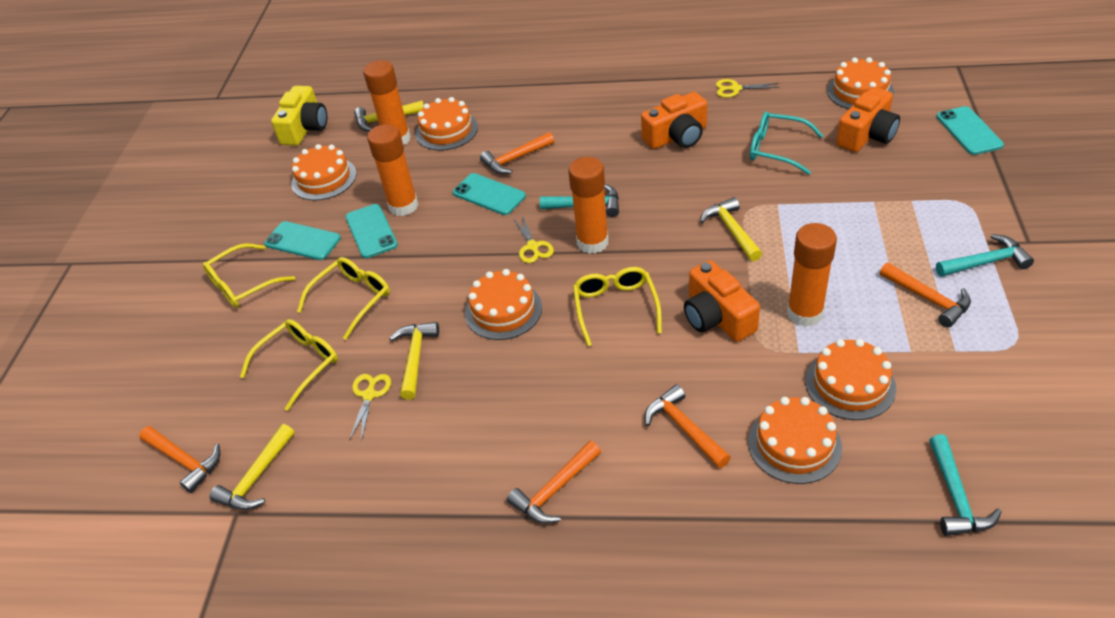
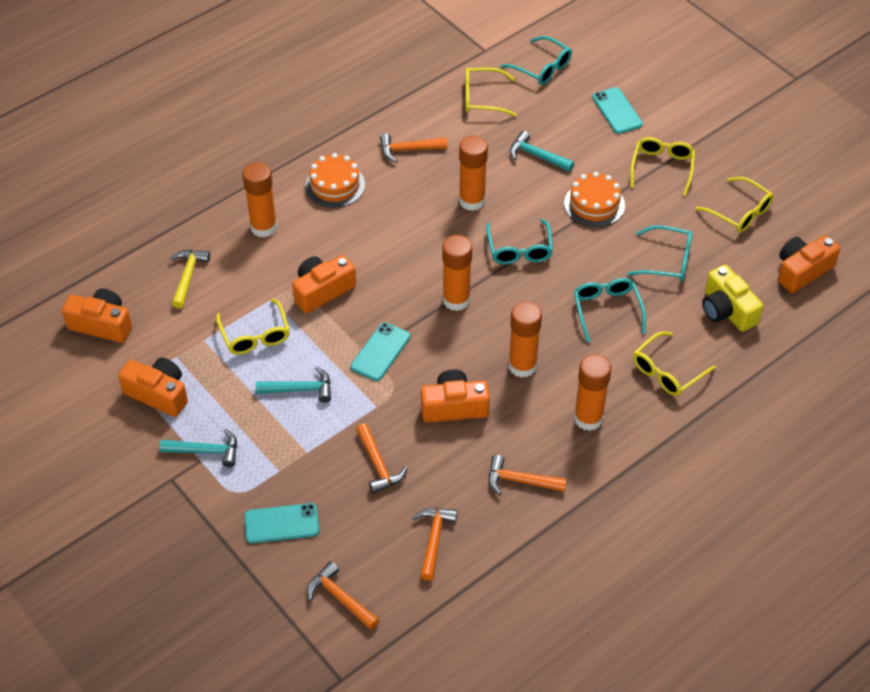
orange cake: [291,144,357,201] [415,97,478,151] [465,269,542,340] [748,397,842,484] [805,339,896,420] [827,57,894,109] = 6 -> [305,153,365,208] [564,172,625,227] = 2
orange camera: [641,92,707,149] [684,260,760,342] [836,87,900,152] = 3 -> [62,289,132,343] [118,358,188,417] [292,255,356,313] [421,369,490,422] [778,235,840,293] = 5
orange glue stick: [363,60,411,146] [367,124,418,216] [568,157,609,254] [787,223,837,327] = 4 -> [243,162,277,237] [442,235,472,311] [459,136,488,211] [508,301,542,378] [574,354,611,431] = 5
turquoise glasses: [750,112,824,175] = 1 -> [486,219,553,264] [501,36,572,85] [574,278,646,342] [627,225,693,281] = 4
turquoise phone: [264,221,341,260] [345,204,398,258] [453,173,526,215] [937,106,1004,155] = 4 -> [244,503,319,543] [351,322,410,381] [592,87,643,134] = 3
yellow glasses: [202,243,295,308] [240,319,338,411] [297,257,390,340] [573,267,662,346] = 4 -> [216,298,290,355] [465,68,517,117] [630,137,695,196] [633,331,716,396] [695,177,774,233] = 5
yellow hammer: [210,424,295,510] [354,101,423,131] [389,322,439,400] [700,197,762,261] = 4 -> [170,250,210,308] = 1
yellow scissors: [349,374,391,442] [513,215,554,263] [716,79,780,98] = 3 -> none = 0

